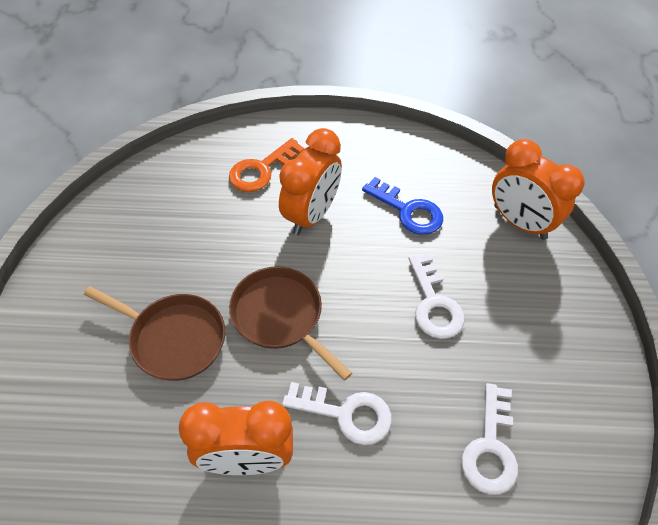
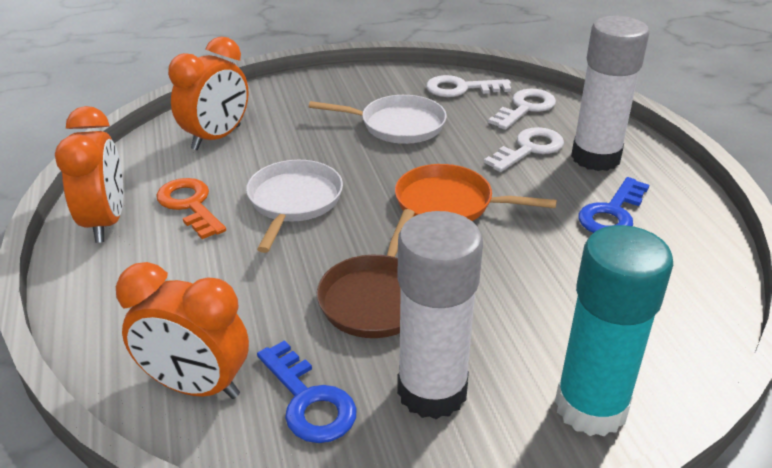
blue key: [362,177,443,235] = 1 -> [257,340,357,443] [579,177,649,233] = 2
brown pan: [84,286,226,381] [229,266,352,381] = 2 -> [317,209,415,338] = 1
orange pan: none = 0 -> [395,164,557,221] = 1
turquoise glue stick: none = 0 -> [555,225,673,437] = 1
white glue stick: none = 0 -> [397,211,483,419] [571,16,649,171] = 2
white pan: none = 0 -> [246,160,343,253] [309,95,447,144] = 2

